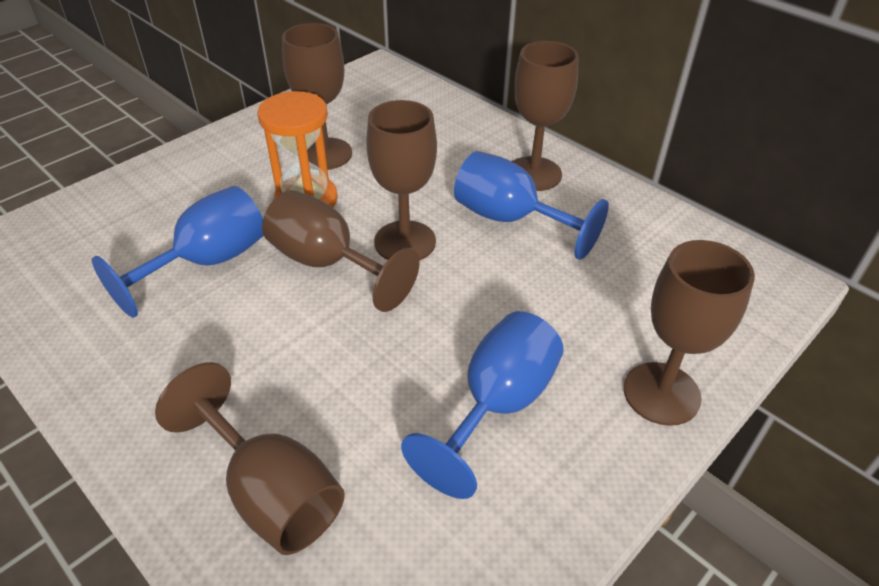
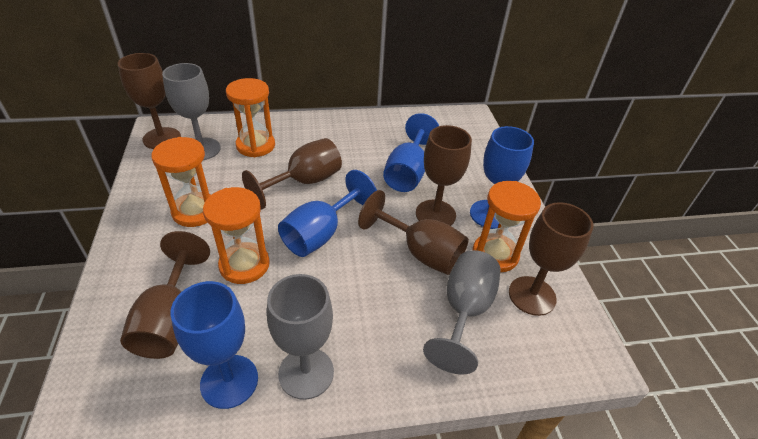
blue goblet: [92,186,264,318] [401,311,564,499] [454,151,609,260] = 3 -> [170,281,258,409] [278,170,377,257] [383,113,439,192] [470,126,534,229] = 4
grey goblet: none = 0 -> [162,63,221,160] [267,274,334,400] [423,250,500,374] = 3
orange hourglass: [257,91,338,207] = 1 -> [151,137,211,227] [203,187,270,284] [226,78,275,157] [472,181,541,272] = 4

